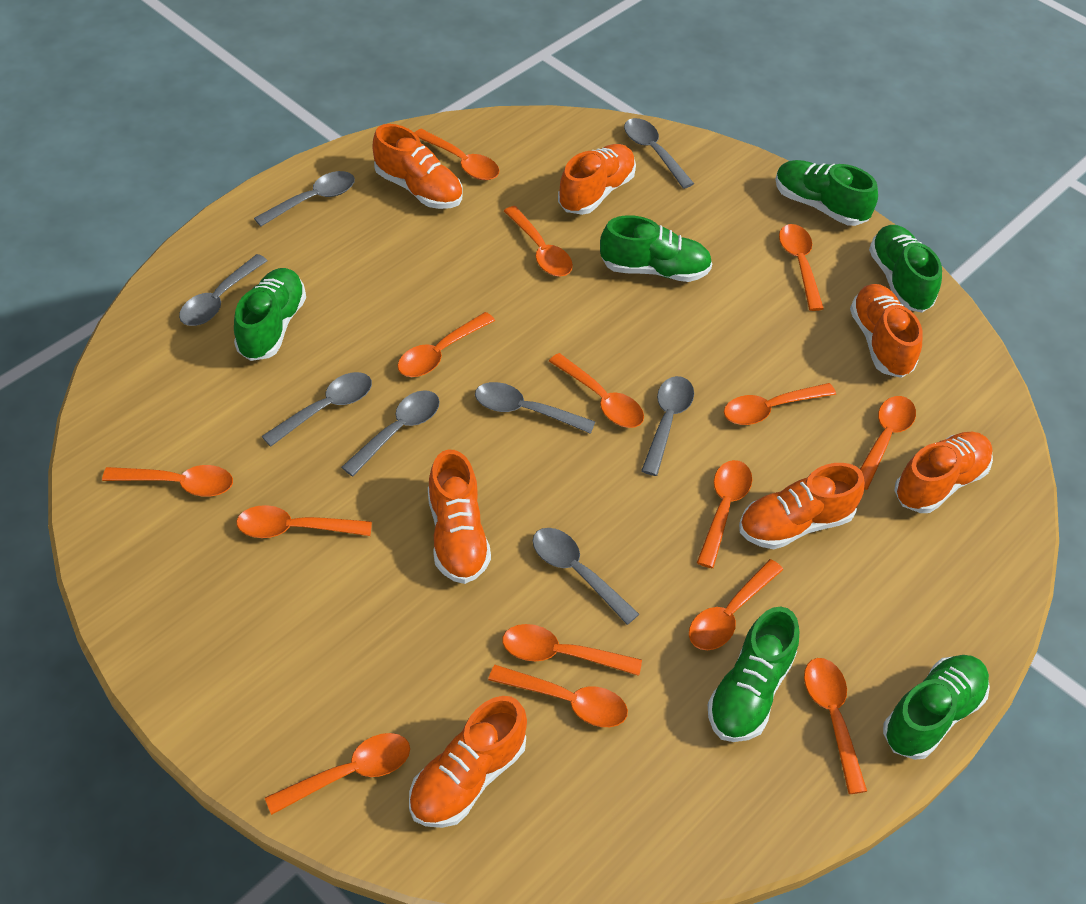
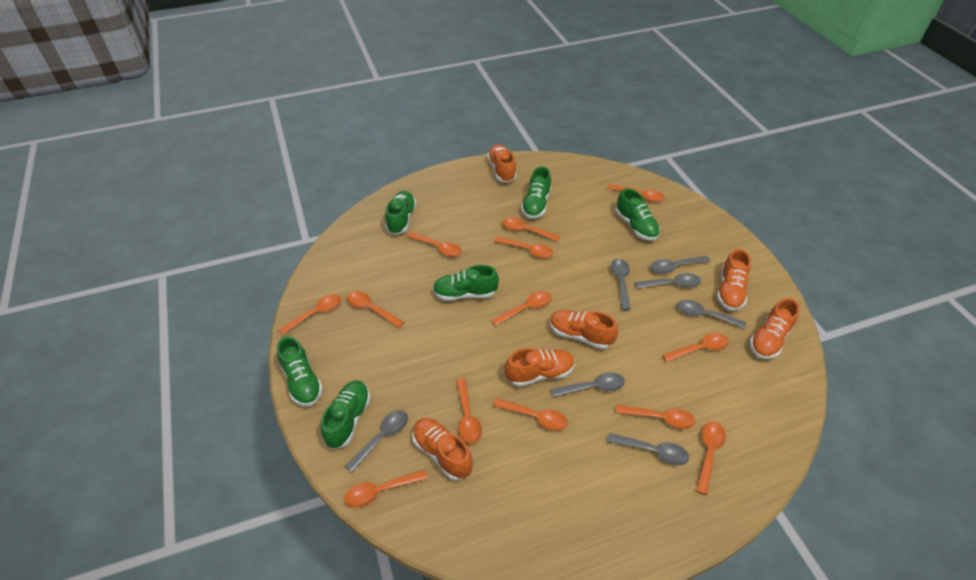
grey spoon: [179,254,268,326] [254,171,355,227] [262,372,372,447] [341,390,440,476] [475,382,595,434] [533,528,639,625] [624,118,694,189] [641,376,694,476] = 8 -> [345,410,408,472] [551,372,625,398] [607,433,689,465] [611,259,630,310] [635,273,701,288] [651,256,710,274] [677,300,746,329] = 7
orange shoe: [372,124,463,209] [409,696,527,828] [428,449,491,584] [558,144,636,215] [739,463,865,549] [850,284,923,378] [894,432,993,513] = 7 -> [412,418,473,481] [487,144,517,183] [505,348,575,387] [549,310,618,349] [717,249,751,311] [749,298,800,359] = 6
orange spoon: [102,465,233,497] [236,505,372,538] [265,733,410,815] [398,312,495,377] [415,129,500,180] [488,665,628,727] [502,624,642,676] [504,206,573,276] [549,353,644,428] [689,559,783,650] [697,460,752,568] [724,383,836,425] [779,224,824,311] [804,658,867,794] [860,396,916,490] = 15 -> [278,294,341,335] [344,469,428,507] [347,291,404,328] [407,232,462,257] [456,378,482,444] [491,291,552,326] [493,398,568,431] [494,237,554,258] [502,217,560,242] [608,184,665,202] [616,405,695,429] [662,333,729,362] [696,421,726,495] = 13

